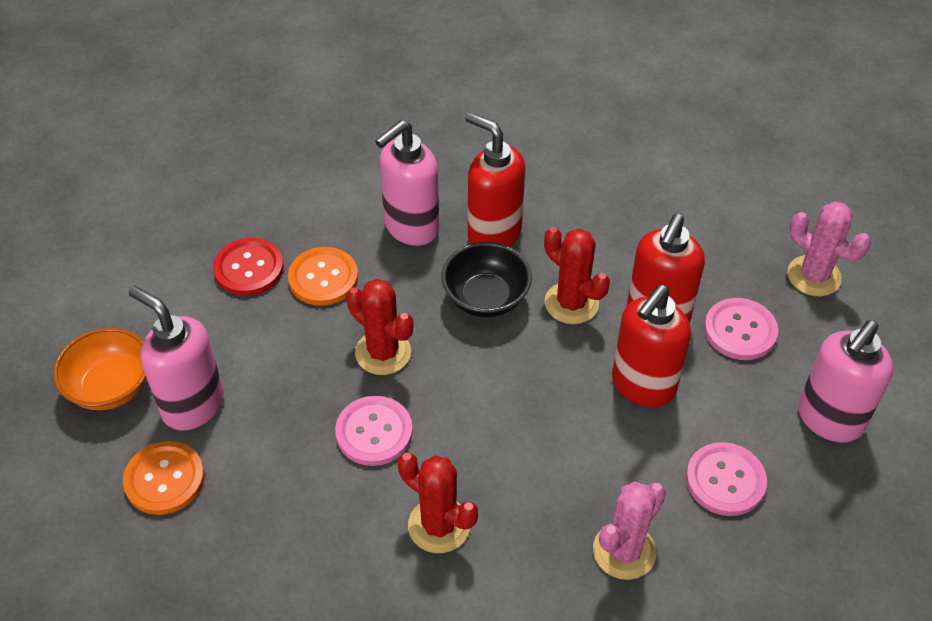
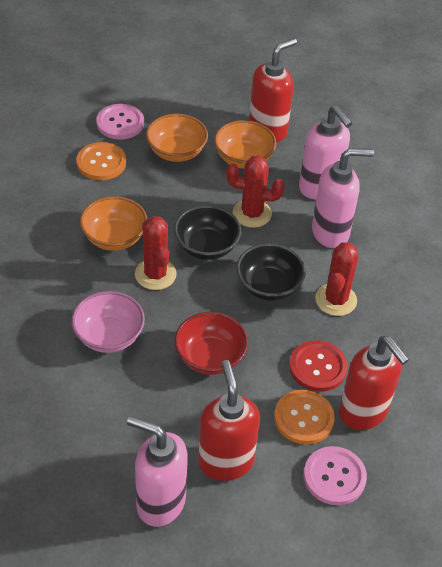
black bowl: [441,242,532,317] = 1 -> [174,205,241,260] [236,243,306,301] = 2
orange bowl: [53,327,147,410] = 1 -> [80,196,147,251] [146,114,208,162] [214,120,276,169] = 3
pink bowl: none = 0 -> [71,291,145,353] = 1
pink button: [335,396,413,466] [686,442,767,516] [704,298,778,360] = 3 -> [96,104,144,140] [304,446,367,505] = 2
pink cactus: [593,481,666,580] [787,201,871,296] = 2 -> none = 0
red bowl: none = 0 -> [174,312,248,375] = 1

